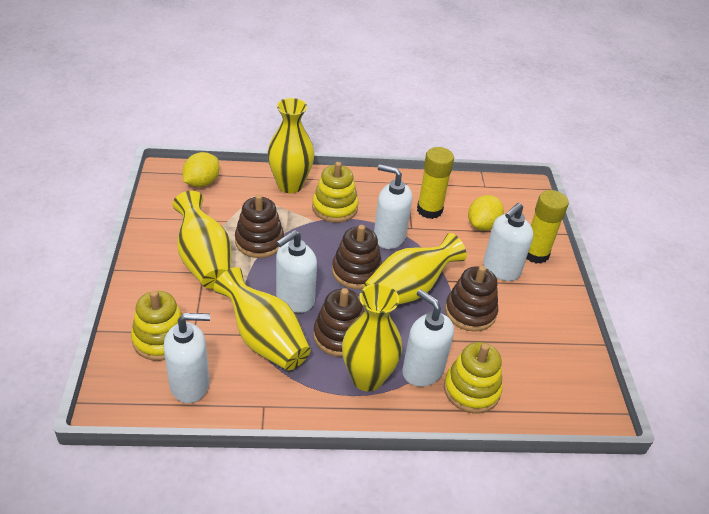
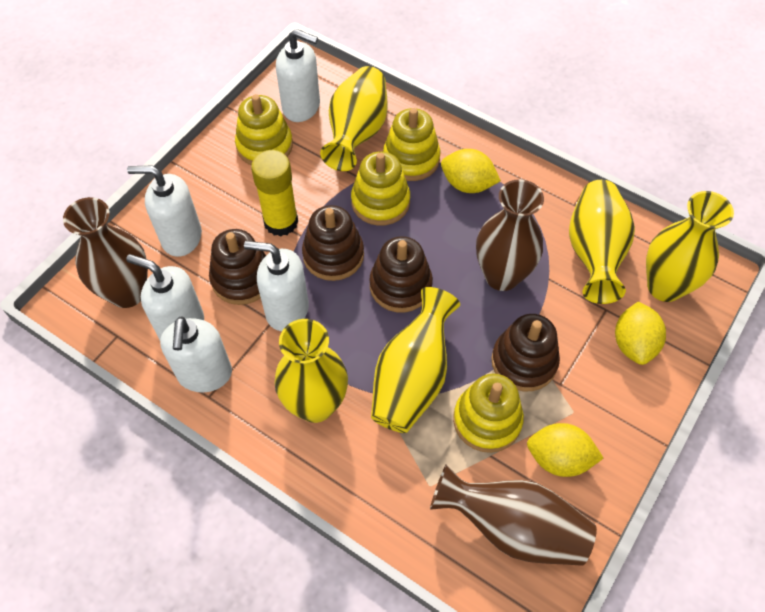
brown vase: none = 0 -> [63,197,148,308] [430,464,597,566] [476,179,544,291] = 3
yellow glue stick: [417,147,454,219] [526,190,569,264] = 2 -> [251,150,298,236] = 1
yellow lemon: [183,152,220,187] [468,195,504,231] = 2 -> [441,149,501,193] [527,423,603,477] [615,302,666,365] = 3
yellow stacking toy: [131,290,183,361] [312,162,358,223] [444,342,503,414] = 3 -> [235,94,293,165] [351,152,410,226] [383,108,440,181] [453,374,524,453] = 4

